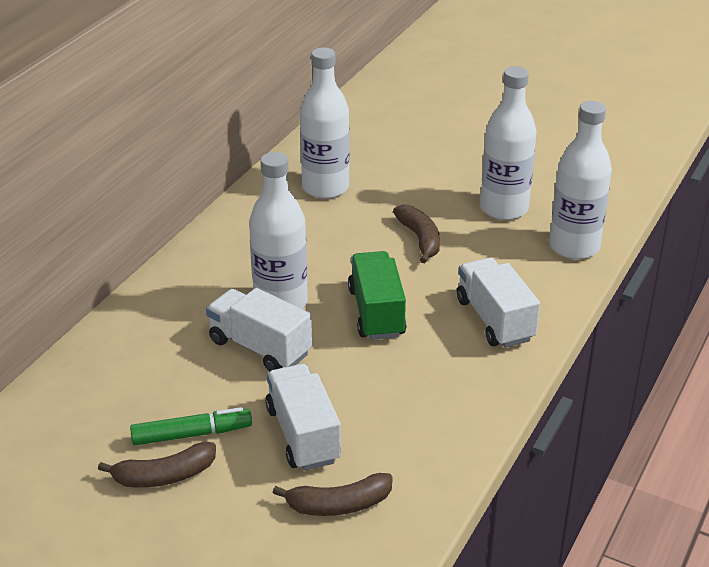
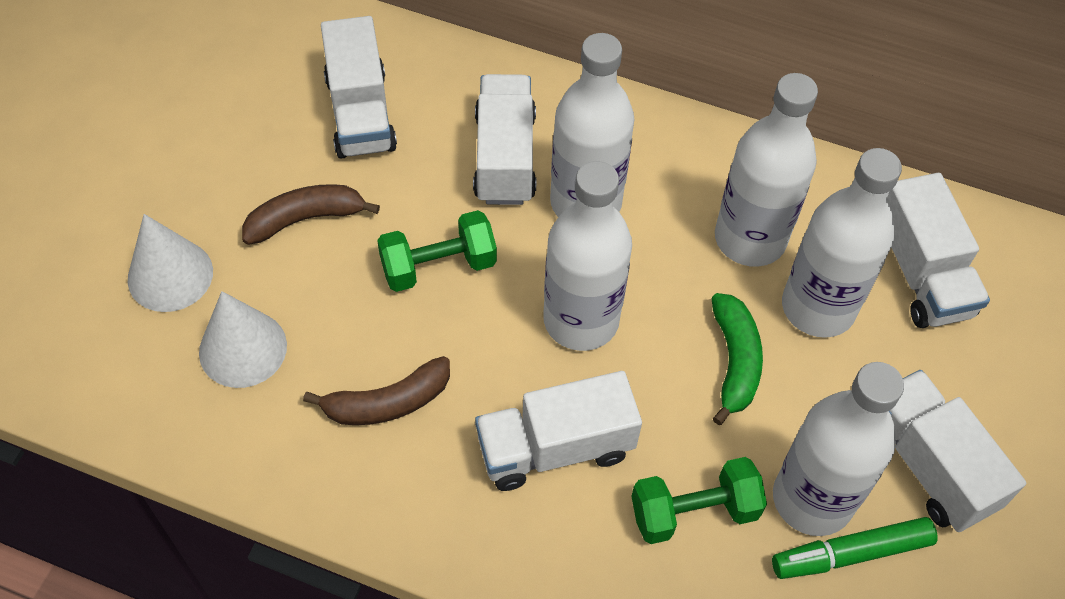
brown banana: [98,442,216,488] [273,473,393,516] [393,205,440,264] = 3 -> [242,184,380,245] [303,356,450,425] = 2
green banana: none = 0 -> [711,293,763,425] = 1
green dumbbell: none = 0 -> [377,210,497,292] [631,457,767,544] = 2
green truck: [348,251,406,340] = 1 -> none = 0
white bottle: [249,152,308,309] [300,48,350,199] [480,66,536,220] [549,101,612,260] = 4 -> [543,161,632,351] [550,33,635,217] [715,73,818,267] [773,362,904,536] [782,148,902,338] = 5
white cone: none = 0 -> [128,214,213,312] [199,291,287,388] = 2
white truck: [206,288,312,371] [265,364,341,471] [457,258,540,348] = 3 -> [321,16,397,159] [473,74,536,205] [475,371,642,491] [886,173,990,328] [889,370,1026,532] = 5

